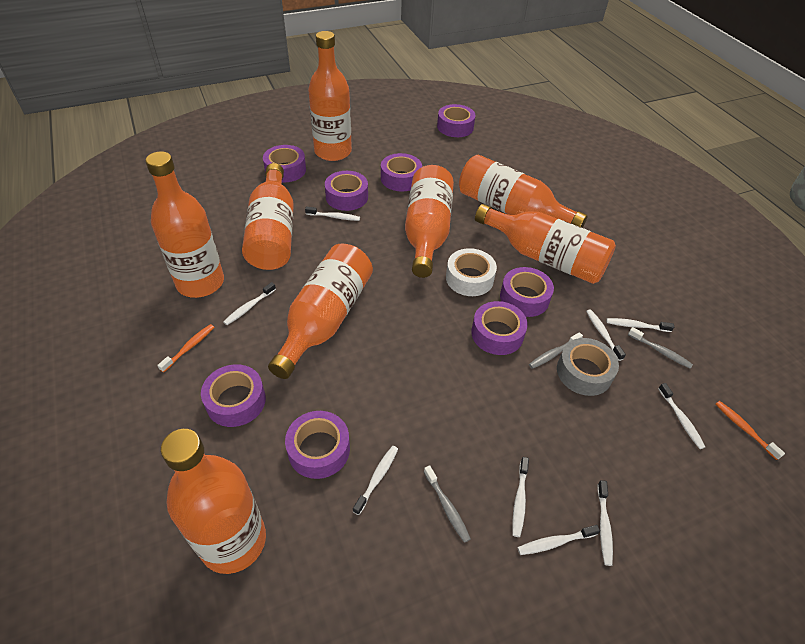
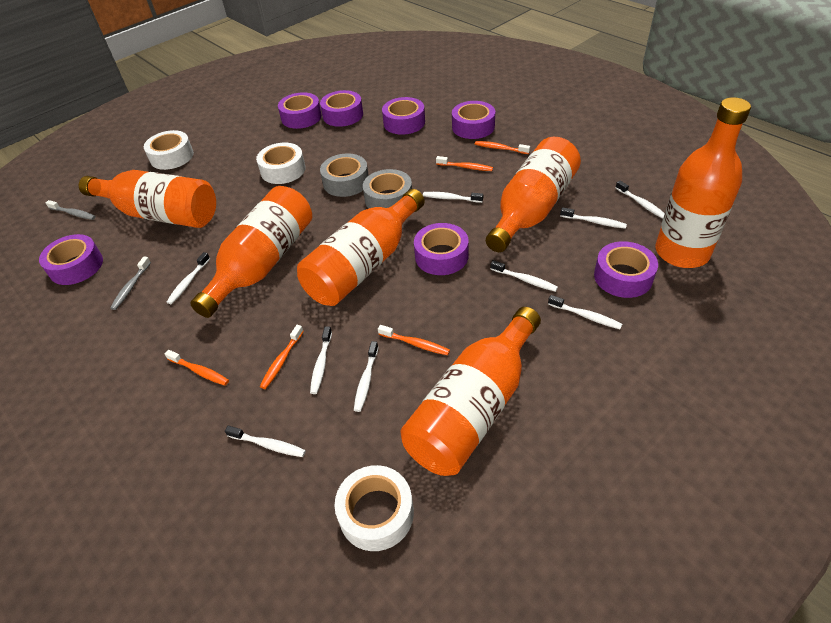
grey tape: [557,338,619,396] = 1 -> [320,154,369,197] [363,169,412,209] = 2
grey toothbrush: [424,465,471,543] [529,332,583,369] [628,327,693,369] = 3 -> [46,200,96,220] [110,256,151,310] = 2
orange bottle: [145,151,224,298] [161,429,266,574] [242,163,294,270] [268,243,373,379] [308,31,352,161] [405,165,454,278] [459,154,588,228] [475,204,616,284] = 8 -> [79,170,216,228] [190,186,312,318] [297,189,425,306] [400,307,541,476] [486,137,581,252] [655,97,751,268] = 6
orange toothbrush: [157,324,214,372] [715,401,785,460] = 2 -> [164,350,229,386] [260,325,304,389] [378,325,450,355] [436,156,493,171] [475,141,530,154] = 5
purple tape: [201,364,266,427] [263,145,306,183] [285,411,350,479] [325,171,368,211] [381,153,422,191] [437,104,476,137] [471,301,528,355] [500,267,554,317] = 8 -> [39,234,103,285] [278,92,322,129] [320,90,363,127] [382,97,425,135] [414,223,468,275] [452,101,495,139] [594,241,658,298] = 7
white tape: [446,248,497,296] = 1 -> [144,130,194,170] [256,143,306,184] [335,465,414,551] = 3

